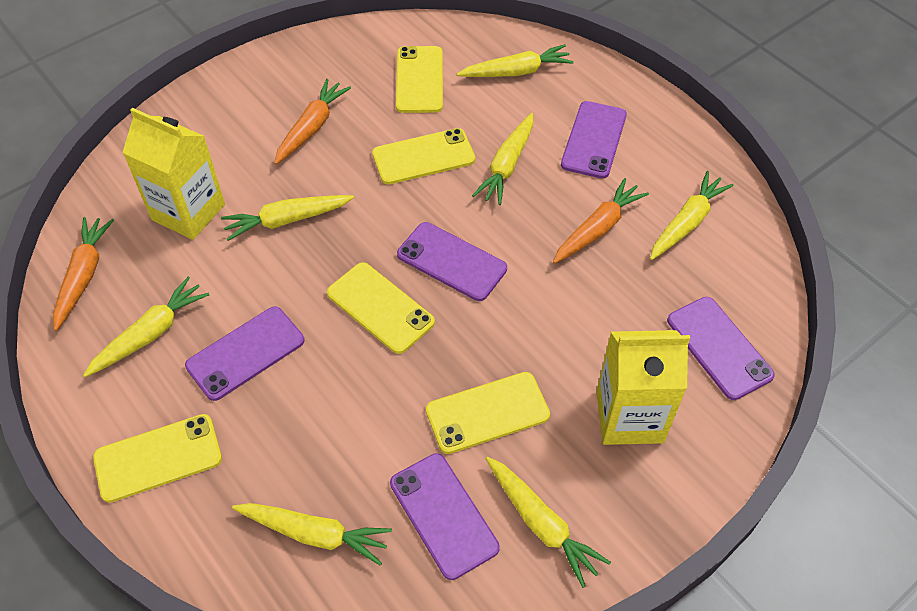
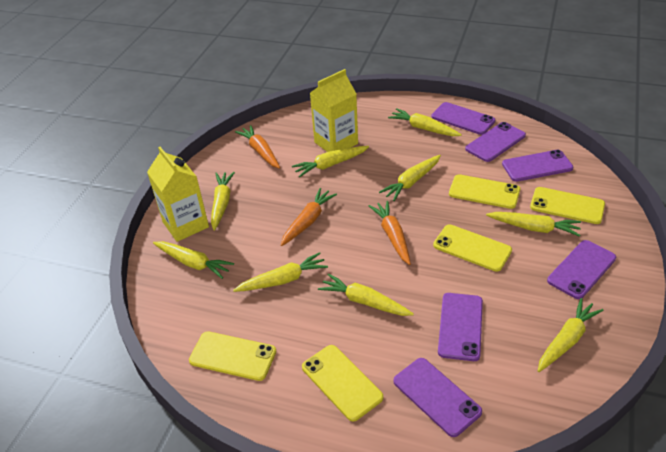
purple phone: [185,306,304,401] [390,453,500,580] [397,222,507,301] [561,101,627,179] [667,297,775,400] = 5 -> [393,358,482,437] [431,102,495,135] [438,293,483,361] [465,122,526,162] [502,150,573,182] [547,240,616,299] = 6
yellow carrot: [83,277,209,377] [221,195,354,241] [232,503,392,566] [456,44,574,77] [472,113,533,205] [486,457,611,588] [650,171,734,260] = 7 -> [153,241,234,279] [211,172,235,231] [233,252,328,292] [292,146,369,177] [318,273,414,316] [379,155,441,201] [388,108,462,136] [486,212,581,237] [538,298,604,372] = 9

